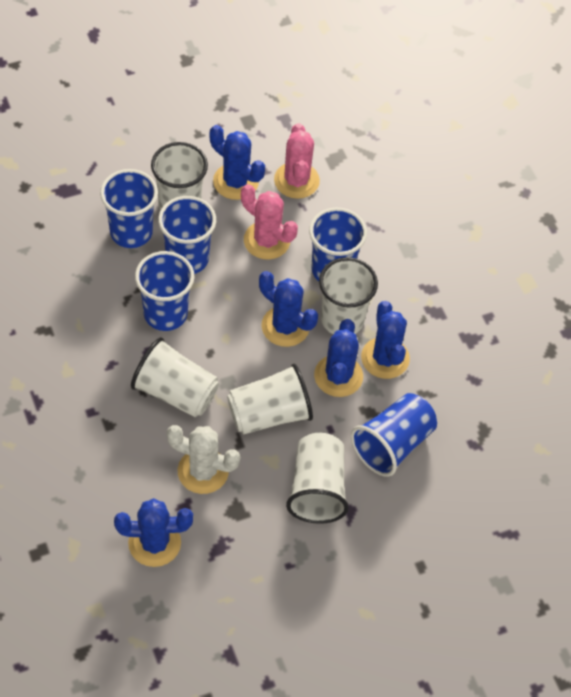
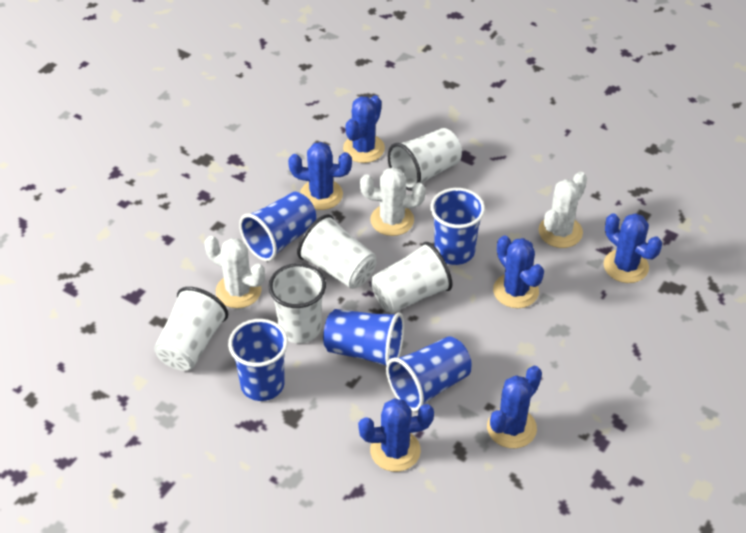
blue cactus: [114,498,193,567] [210,125,265,200] [259,271,318,347] [314,319,363,397] [361,301,410,379] = 5 -> [288,142,352,210] [343,95,385,163] [358,398,434,472] [487,366,542,448] [493,236,544,308] [604,213,662,283] = 6
pink cactus: [241,184,298,260] [274,123,320,199] = 2 -> none = 0
white cactus: [167,425,240,494] = 1 -> [205,236,265,308] [360,167,425,236] [539,172,587,248] = 3

